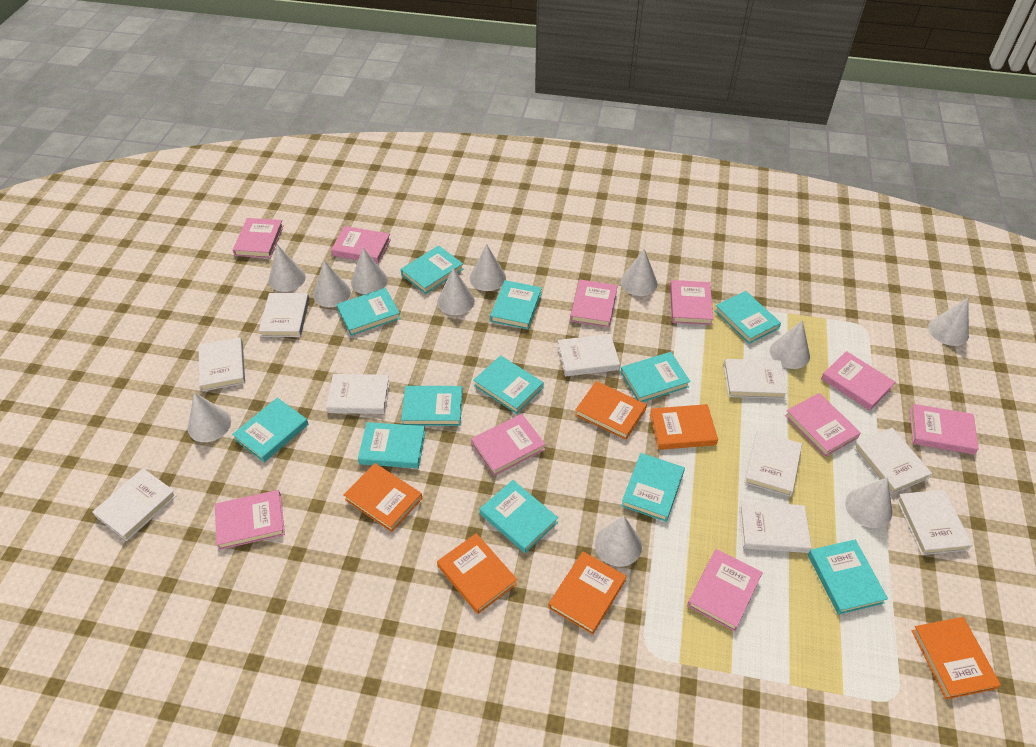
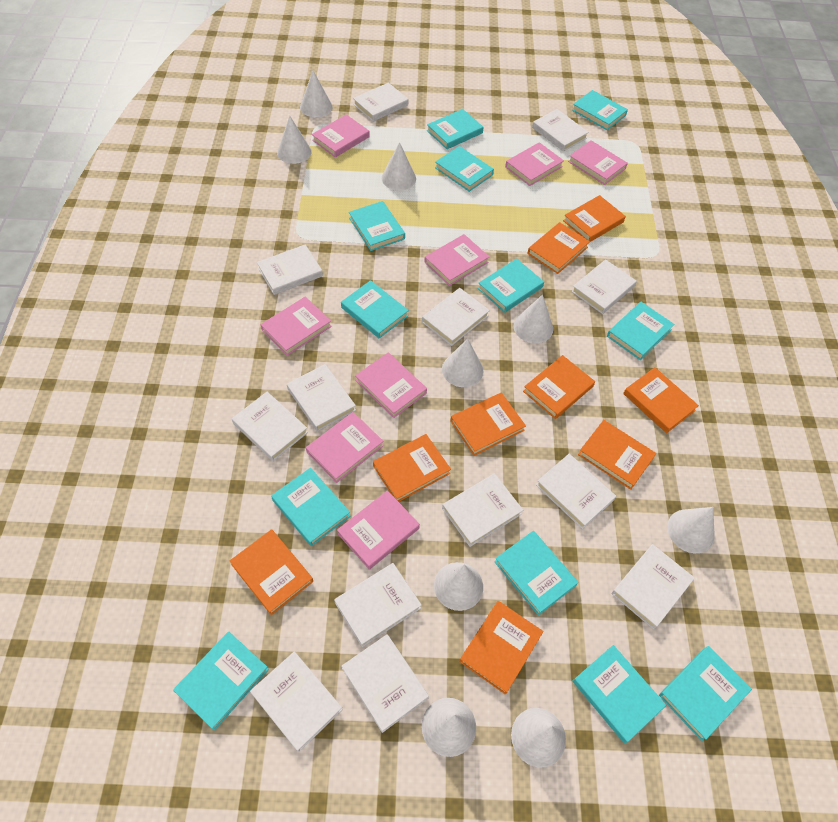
orange book: [344,463,422,532] [437,533,517,614] [548,552,627,635] [575,381,647,440] [650,404,718,450] [911,617,1001,699] = 6 -> [230,529,313,615] [373,434,451,502] [450,392,526,456] [460,601,544,695] [523,355,595,419] [527,222,590,274] [563,195,626,243] [578,420,656,490] [623,367,699,433] = 9
pink book: [215,490,285,550] [233,218,284,258] [331,226,391,264] [471,414,545,476] [570,280,618,327] [670,280,714,325] [687,549,763,631] [785,393,861,457] [821,351,895,410] [910,404,979,455] = 10 -> [261,296,332,356] [306,412,384,483] [312,115,370,157] [337,490,420,570] [355,352,427,418] [424,234,489,286] [505,142,564,186] [568,140,628,185] = 8
white book: [92,468,177,541] [199,337,245,391] [259,293,309,337] [326,374,390,414] [557,334,620,377] [724,359,788,399] [739,501,812,553] [744,431,802,497] [853,428,932,494] [896,490,972,555] = 10 -> [232,392,308,461] [250,651,343,752] [257,245,323,295] [287,364,356,431] [334,563,422,647] [341,634,429,733] [353,82,408,122] [422,288,490,346] [442,473,523,547] [532,109,589,151] [536,454,616,529] [571,259,637,314] [612,544,695,629] = 13
white cone: [188,392,231,442] [269,245,306,292] [313,260,351,307] [351,248,388,294] [437,268,475,315] [470,244,506,291] [595,516,642,567] [621,249,658,296] [770,320,810,369] [845,477,892,528] [928,298,969,346] = 11 -> [277,116,312,164] [300,71,333,117] [381,142,416,190] [422,698,476,757] [434,562,483,611] [442,338,483,387] [511,708,566,768] [514,295,553,343] [667,507,715,553] = 9

